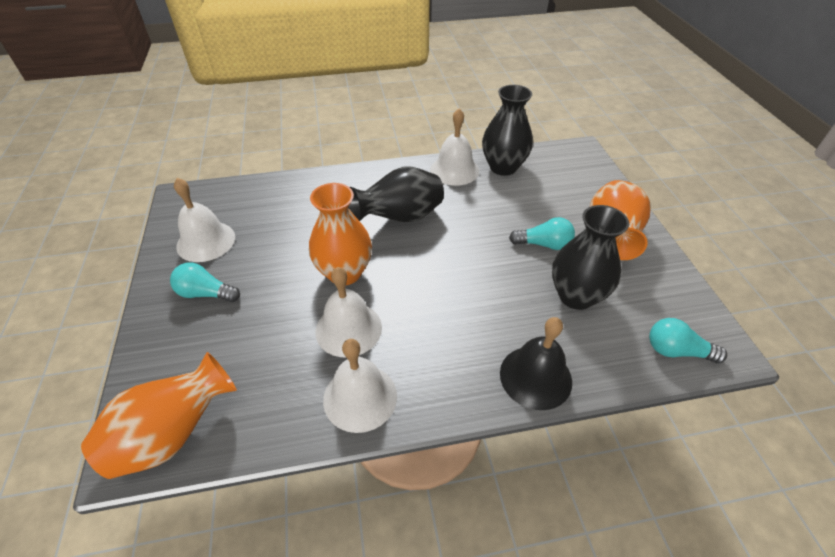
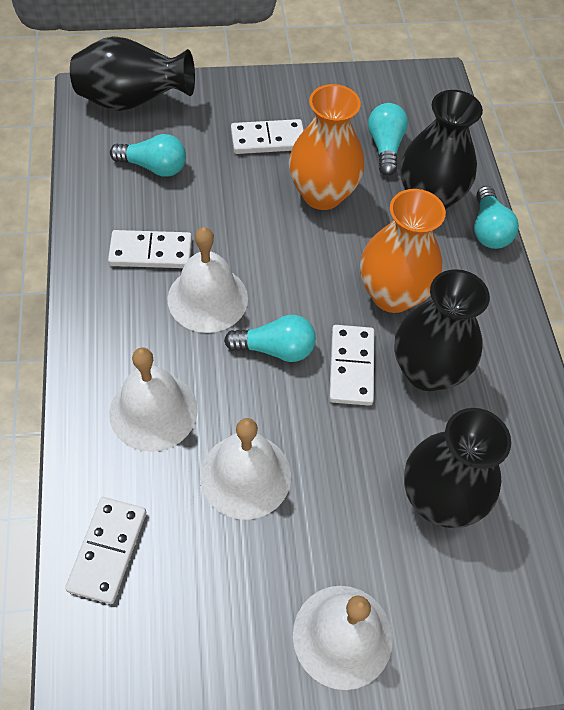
black bell: [500,317,572,410] = 1 -> none = 0
black vase: [348,167,444,222] [482,85,533,176] [552,205,629,310] = 3 -> [70,36,195,111] [394,269,490,391] [400,90,483,210] [404,408,511,528] = 4
orange vase: [81,352,237,479] [309,183,372,285] [590,180,651,260] = 3 -> [289,84,365,210] [360,189,446,313] = 2
turquoise light bulb: [170,263,240,302] [509,217,575,250] [649,318,727,363] = 3 -> [110,134,186,177] [224,315,316,362] [368,103,408,176] [474,186,519,249] = 4
white domino: none = 0 -> [65,497,146,604] [108,230,192,268] [231,119,304,154] [329,325,374,406] = 4

